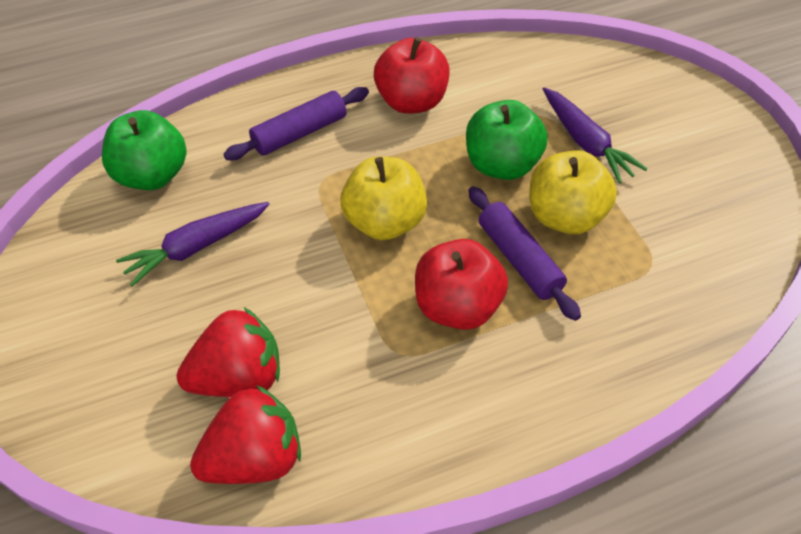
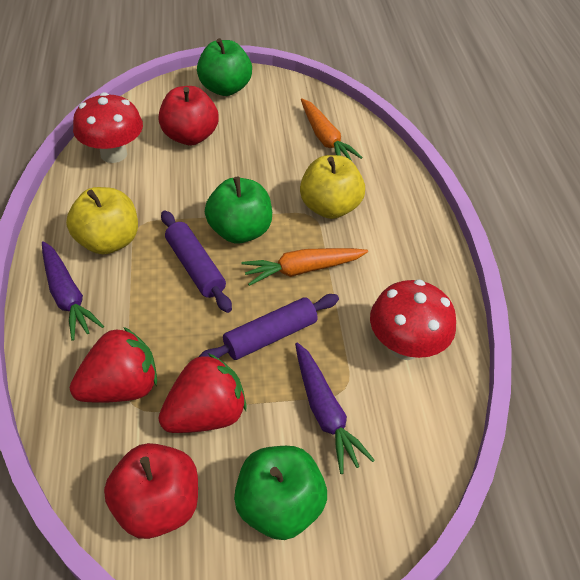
green apple: [102,110,187,190] [466,100,548,180] = 2 -> [197,38,252,96] [205,176,272,244] [234,446,327,540] = 3
orange carrot: none = 0 -> [242,248,368,286] [301,98,363,161] = 2
red mushroom: none = 0 -> [73,92,143,163] [370,279,456,360] = 2

